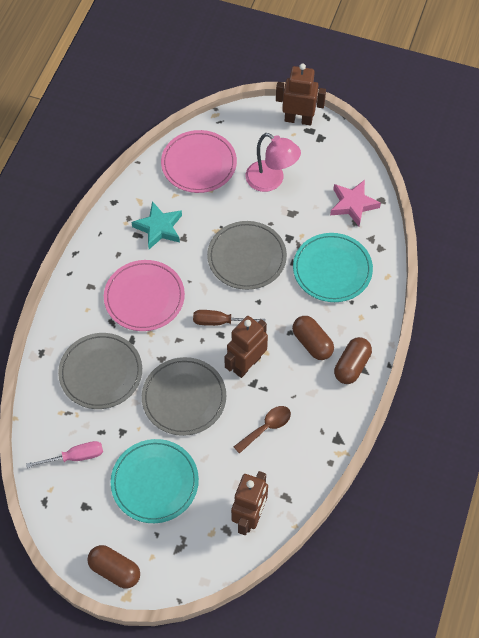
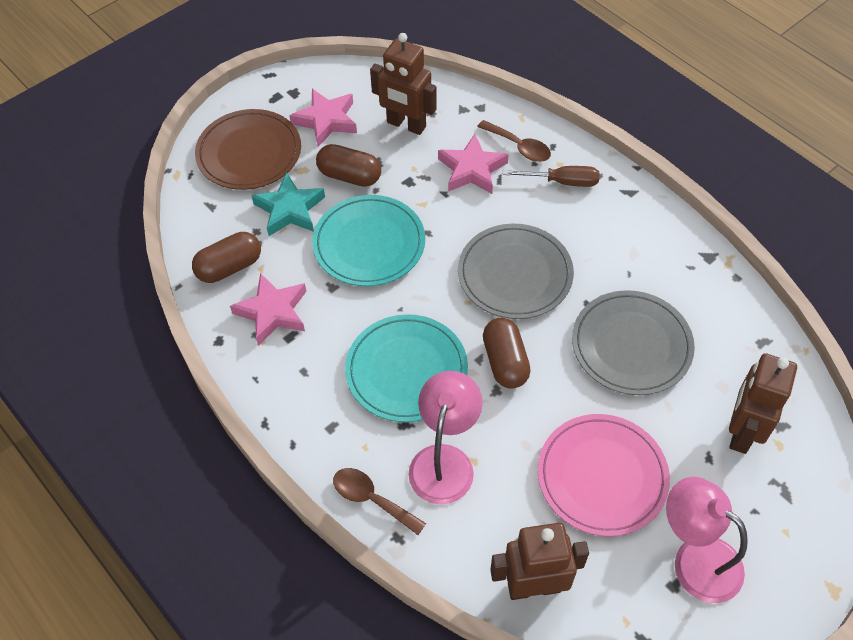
brown plate: none = 0 -> [195,109,301,190] = 1
brown spoon: [234,406,291,454] = 1 -> [333,468,426,535] [477,120,551,162] = 2
grey plate: [58,333,142,409] [142,357,226,436] [207,221,287,290] = 3 -> [458,224,574,319] [572,290,695,395] = 2
pink lamp: [246,133,301,192] = 1 -> [409,371,483,505] [666,477,748,603] = 2
pink plate: [104,260,185,331] [161,130,237,193] = 2 -> [538,414,670,536] = 1
pink screwdriver: [26,441,103,468] = 1 -> none = 0
pink star: [330,180,381,226] = 1 -> [230,273,306,346] [289,89,357,147] [438,134,509,194] = 3

